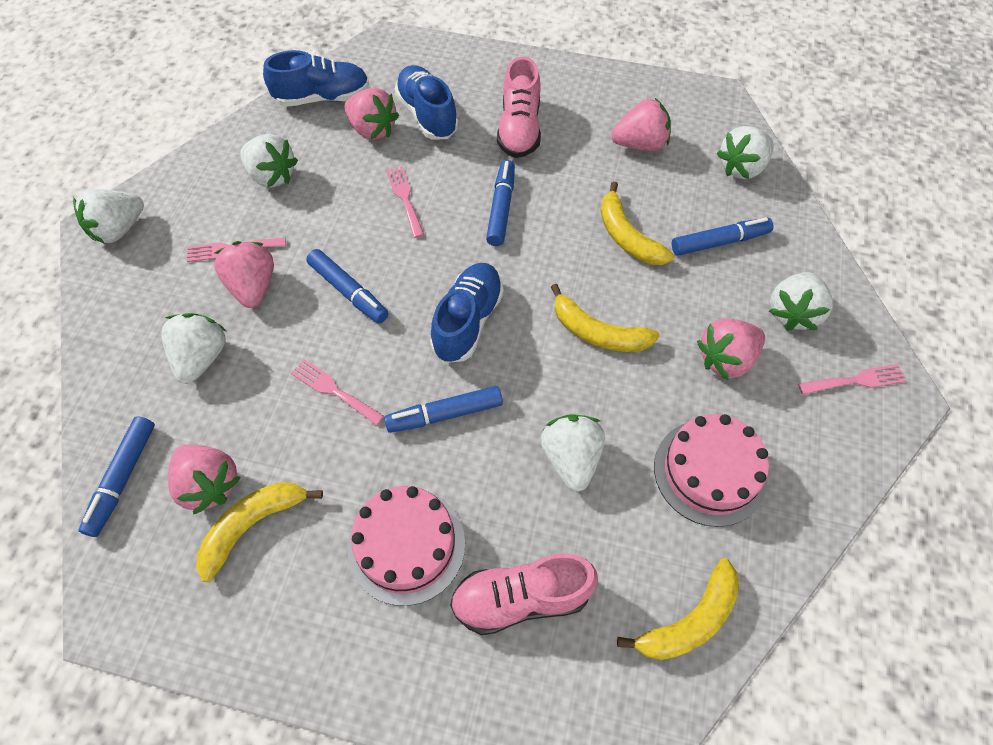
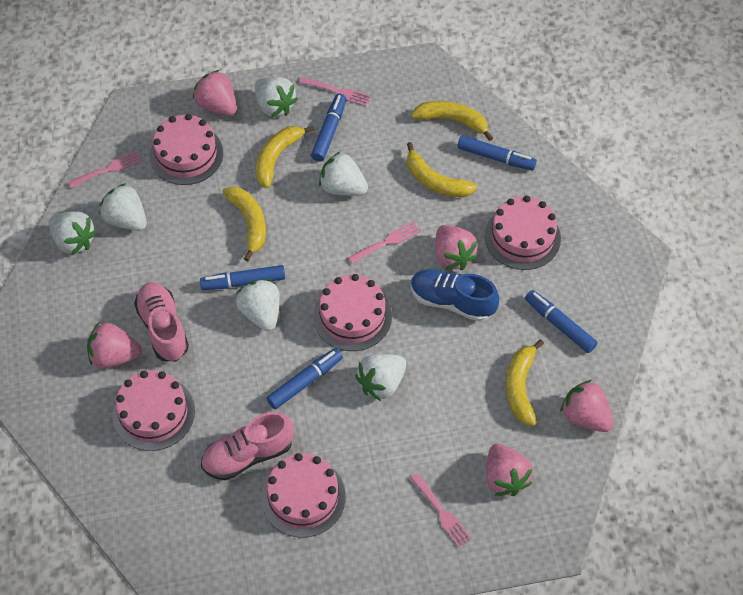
blue shoe: [263,50,370,107] [395,65,459,140] [430,263,504,363] = 3 -> [411,269,500,322] = 1
pink cake: [347,486,465,606] [654,414,769,527] = 2 -> [113,370,195,451] [150,114,223,185] [261,453,346,537] [313,274,392,351] [485,196,561,270] = 5
yellow banana: [196,482,323,582] [551,284,660,352] [601,181,675,265] [617,559,739,660] = 4 -> [223,186,266,261] [256,126,314,188] [407,142,477,198] [411,101,493,141] [506,339,544,426] = 5

